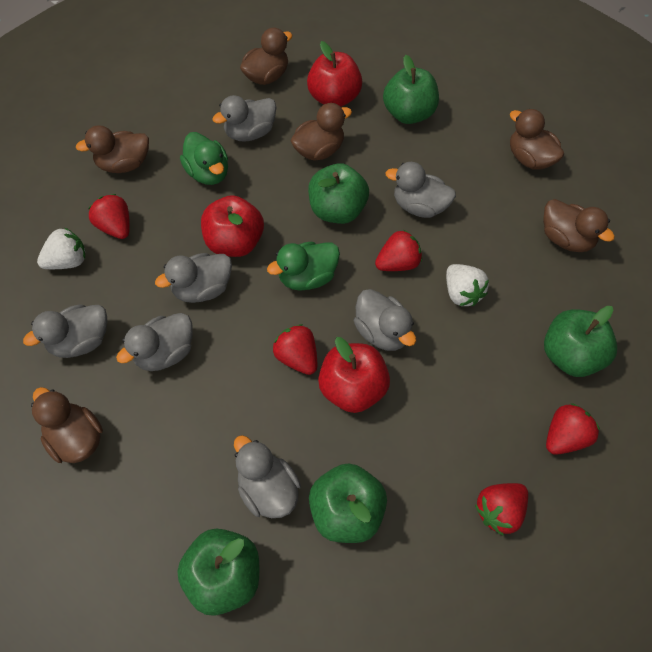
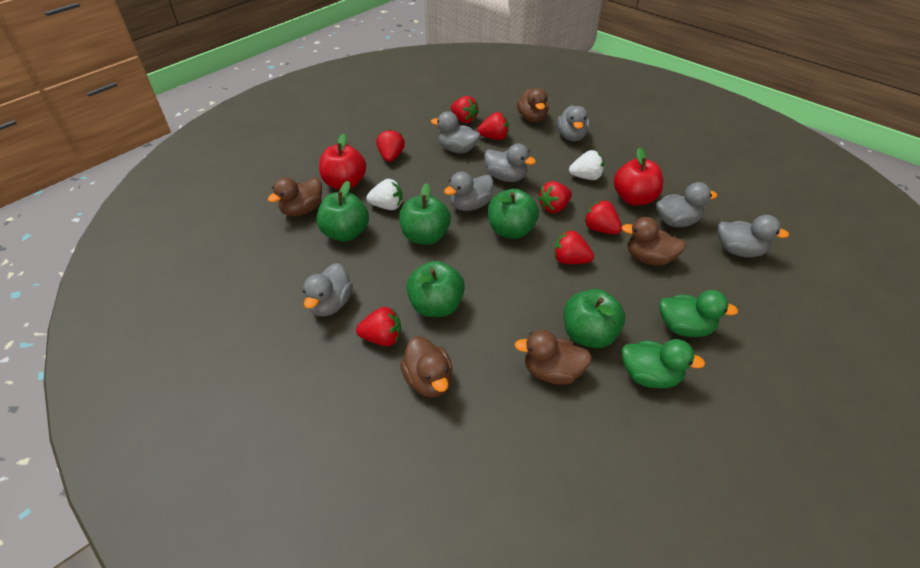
brown duck: [31,387,103,463] [75,125,149,173] [240,28,293,85] [291,103,352,161] [510,109,564,170] [543,199,615,252] = 6 -> [268,177,322,217] [400,336,452,398] [514,330,592,385] [517,88,549,122] [621,217,686,266] = 5
red apple: [201,195,264,257] [307,41,362,107] [318,337,390,413] = 3 -> [319,133,366,190] [614,148,663,205] = 2
red strawberry: [88,194,130,239] [273,324,317,375] [375,230,422,271] [475,483,528,535] [546,403,600,455] = 5 -> [356,307,401,346] [376,129,405,162] [451,96,479,123] [477,112,509,140] [538,181,572,213] [554,231,594,264] [584,200,622,234] = 7

